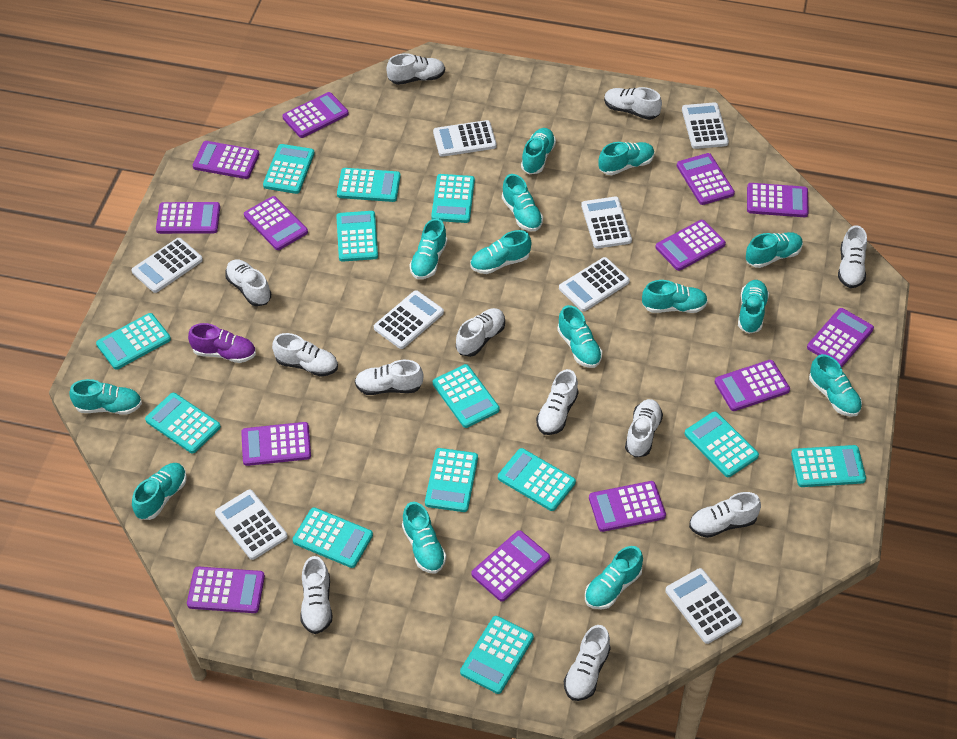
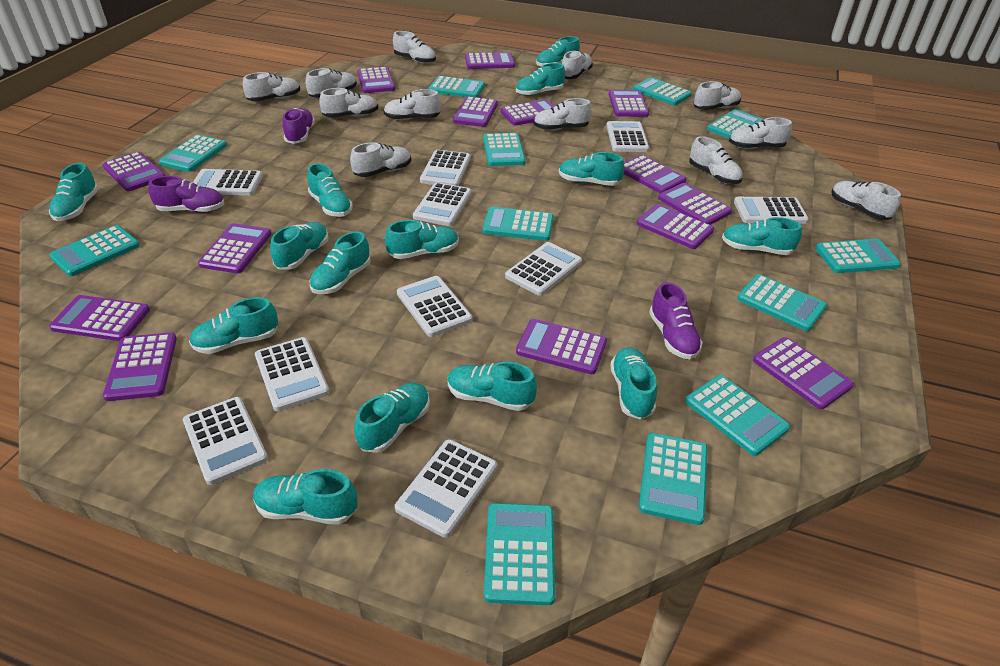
purple calculator: [156,202,220,234] [187,566,265,613] [193,141,259,179] [241,422,311,466] [244,196,308,250] [282,92,349,138] [471,530,550,601] [589,481,666,532] [655,220,726,271] [677,153,735,205] [715,360,790,411] [747,183,809,217] [807,308,874,368] = 13 -> [49,295,150,341] [103,152,165,191] [103,332,177,401] [198,223,271,273] [357,67,395,93] [453,96,498,127] [465,52,515,69] [500,99,555,126] [516,319,607,374] [609,90,649,117] [624,155,687,193] [637,204,714,249] [658,183,732,225] [753,337,854,409] = 14
purple shoe: [188,323,256,363] = 1 -> [148,176,224,213] [283,108,315,144] [649,282,703,359] = 3
turquoise calculator: [96,313,171,370] [145,393,221,453] [263,144,315,194] [293,507,373,568] [336,211,378,262] [337,168,401,202] [425,448,478,512] [431,174,475,223] [433,364,500,428] [460,616,534,694] [498,448,576,511] [684,411,759,477] [791,445,866,487] = 13 -> [49,225,140,276] [159,135,227,172] [428,76,485,97] [482,207,554,241] [483,133,526,166] [484,503,555,605] [633,77,692,105] [639,433,708,525] [685,375,790,456] [707,109,764,138] [737,274,827,331] [815,239,901,273] = 12
white calculator: [131,238,203,293] [215,490,288,560] [374,290,444,349] [433,120,497,157] [559,257,630,312] [581,197,632,249] [665,568,742,644] [682,102,729,149] = 8 -> [183,397,268,485] [193,169,263,196] [255,337,329,411] [395,439,497,538] [397,276,472,337] [413,182,472,226] [420,150,471,186] [505,242,582,296] [606,121,649,152] [734,197,809,224] = 10

